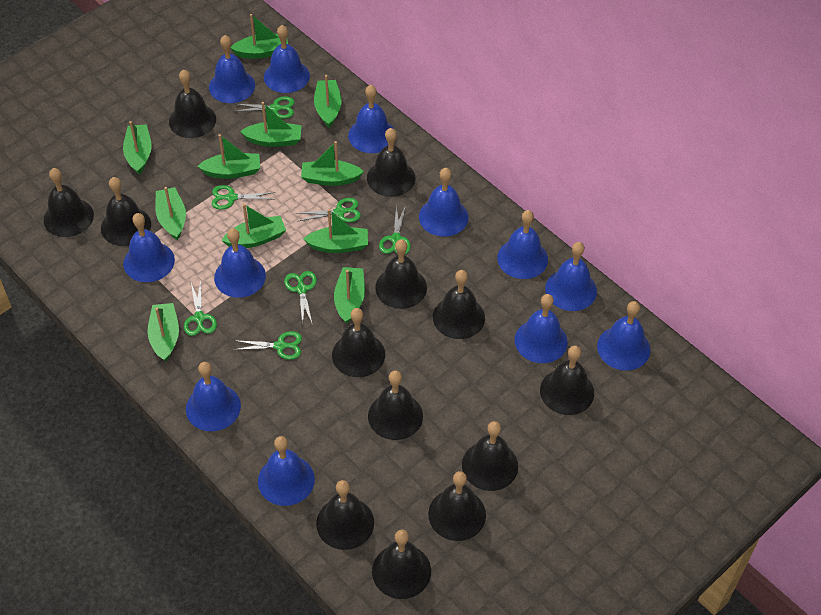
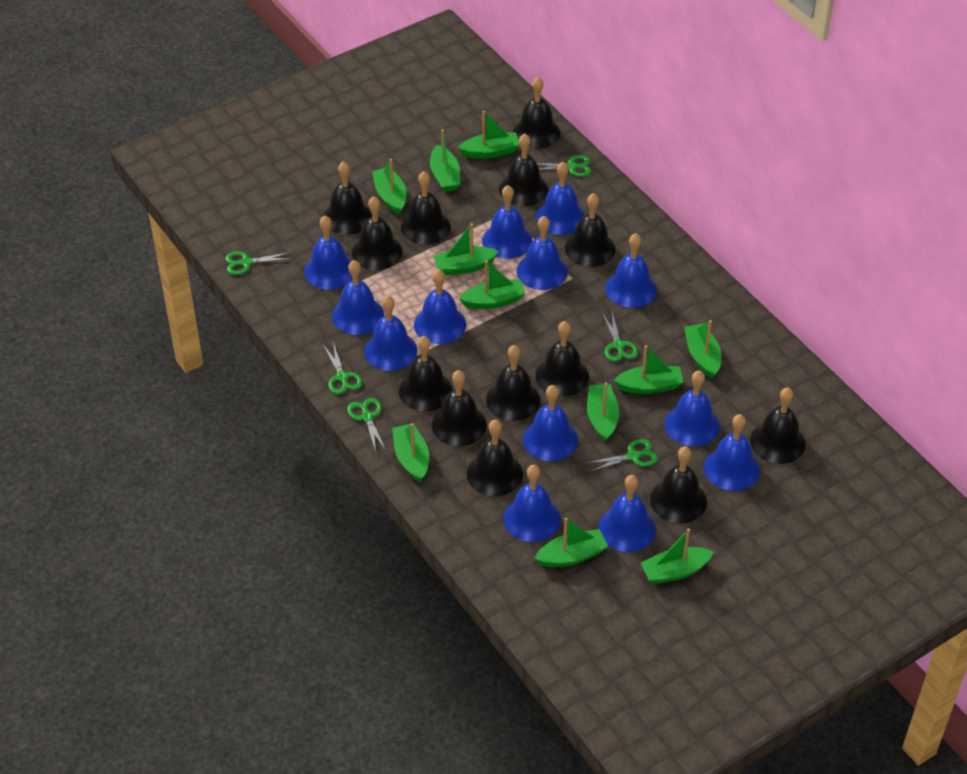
blue bell: [123,213,175,282] [186,362,241,431] [209,35,255,103] [214,228,266,298] [258,436,315,506] [264,25,310,93] [348,85,394,153] [419,168,468,237] [497,210,548,279] [515,294,568,363] [545,242,597,311] [597,301,650,371] = 12 -> [304,216,352,289] [332,260,384,335] [364,296,417,371] [414,269,466,344] [482,185,532,259] [503,465,561,542] [516,216,568,290] [523,385,578,461] [536,162,585,235] [598,475,656,552] [605,233,657,308] [665,371,720,447] [703,414,760,491] = 13
green scissors: [184,280,217,336] [212,185,275,210] [233,331,302,360] [236,96,295,119] [284,271,317,326] [296,198,361,222] [379,205,411,255] = 7 -> [225,251,292,275] [324,342,362,394] [347,398,386,452] [537,155,591,177] [587,439,658,472] [602,312,638,362] = 6

